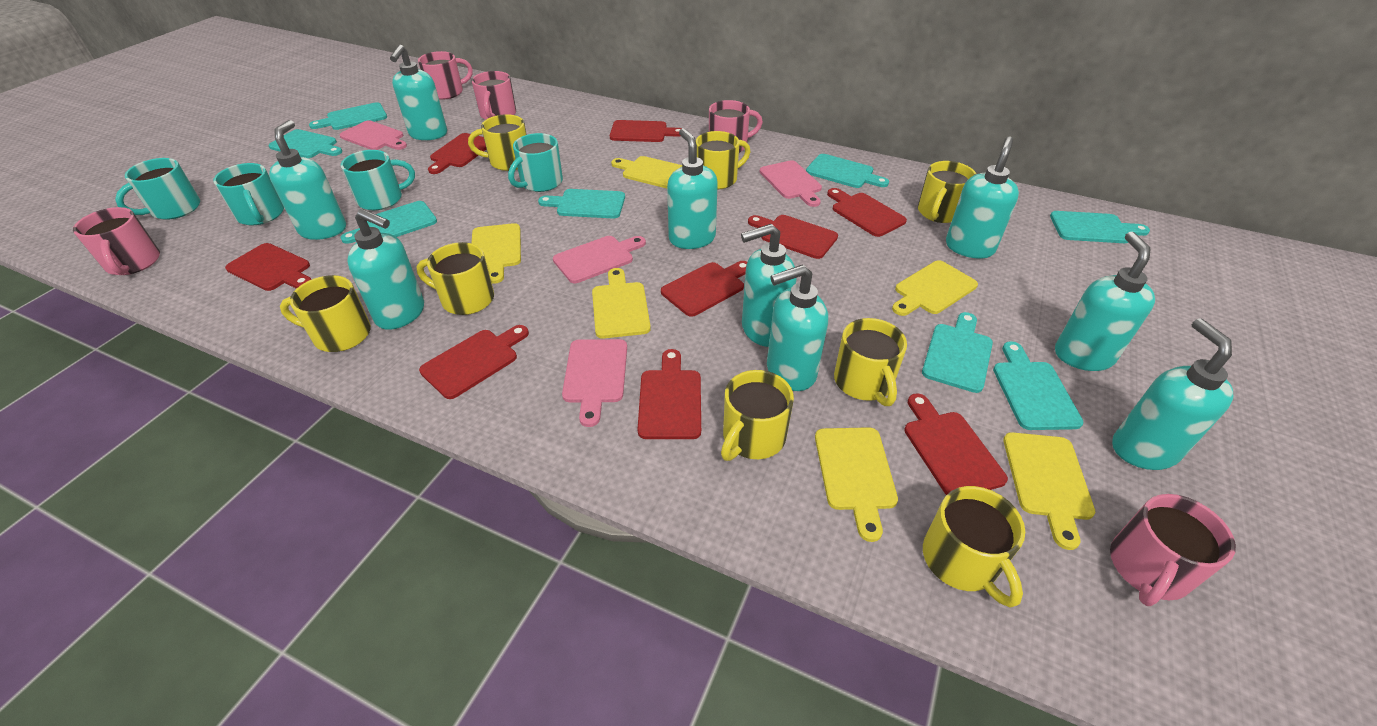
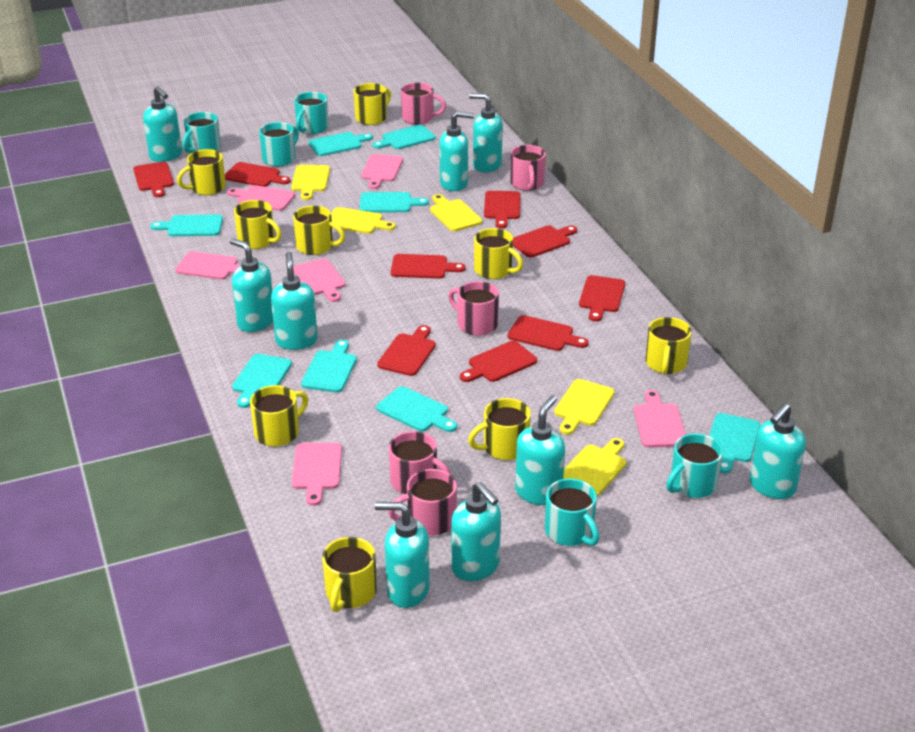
pink cutting board: [340,120,407,150] [553,236,646,283] [562,339,627,427] [760,160,822,207] = 4 -> [176,251,241,280] [227,185,295,211] [292,443,342,506] [293,258,346,302] [361,154,403,189] [634,390,686,448] = 6
turquoise mug: [115,158,200,220] [213,163,284,225] [341,150,415,210] [508,133,563,192] = 4 -> [182,112,221,153] [259,122,299,167] [294,92,329,134] [545,479,599,546] [666,433,723,498] = 5
yellow cutting board: [472,223,521,284] [592,268,651,338] [611,156,682,189] [815,427,898,542] [892,260,978,316] [1003,432,1095,550] = 6 -> [291,165,330,200] [331,207,396,234] [430,194,482,232] [554,379,615,435] [563,438,627,497] = 5
yellow mug: [280,275,371,352] [416,242,494,315] [468,114,527,171] [696,131,750,189] [721,370,794,461] [834,318,907,406] [918,161,976,223] [923,486,1025,608] = 8 -> [177,149,226,195] [234,200,282,249] [250,385,308,446] [293,206,345,255] [322,537,377,612] [354,83,391,125] [468,398,531,460] [474,228,523,279] [645,317,692,375] = 9

